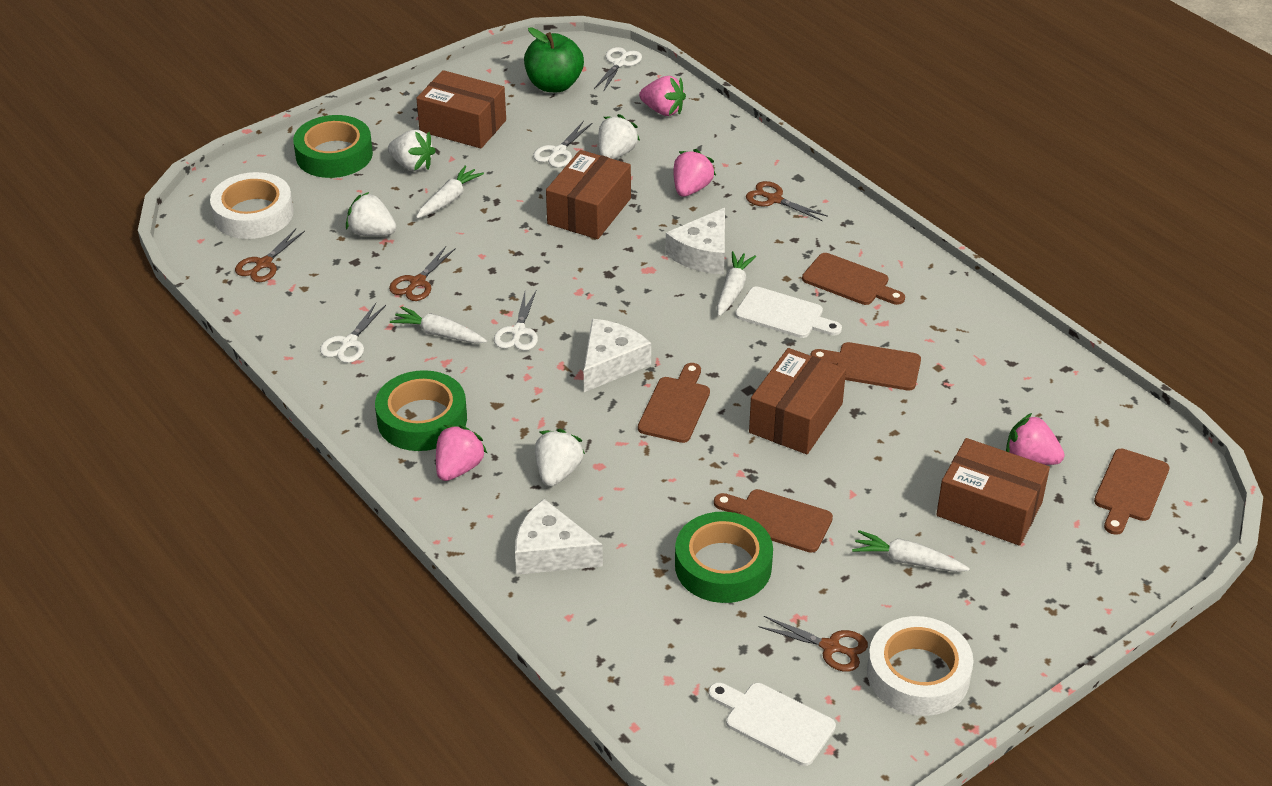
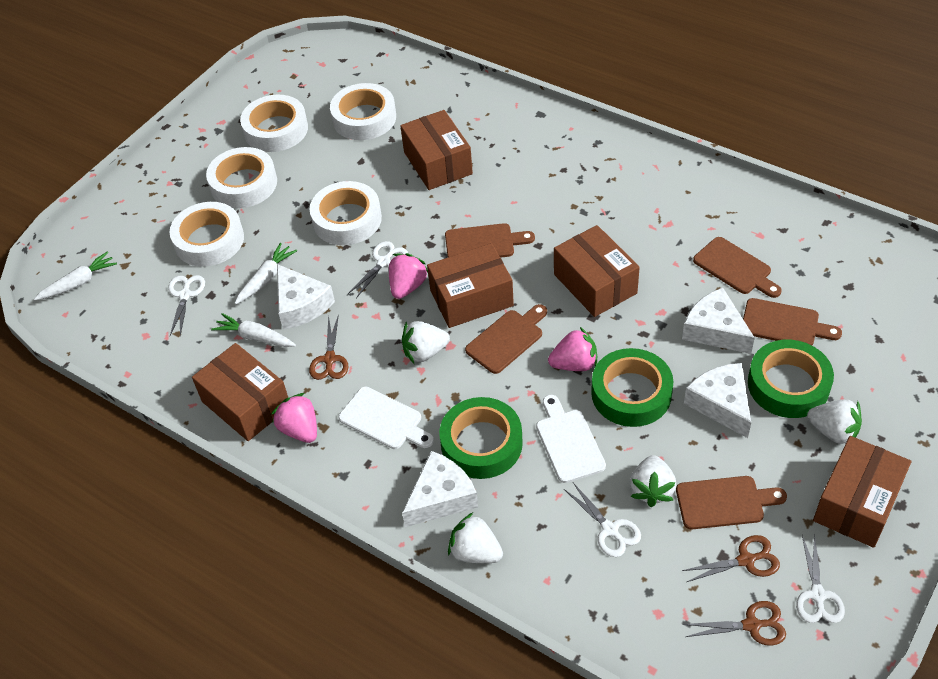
brown box: [416,70,506,148] [546,150,631,239] [749,348,846,454] [936,438,1050,546] = 4 -> [192,343,288,441] [400,110,473,190] [427,243,514,328] [554,225,640,317] [813,436,911,548] = 5
brown scissors: [235,229,305,282] [389,246,456,301] [746,181,828,221] [758,616,868,672] = 4 -> [309,314,348,380] [682,535,780,582] [683,601,786,646] = 3
green apple: [524,27,584,92] = 1 -> none = 0
pink strawberry: [436,425,488,481] [639,76,686,116] [674,149,716,197] [1006,413,1064,465] = 4 -> [272,393,317,443] [389,253,428,299] [548,327,597,371] = 3
white carrot: [390,306,487,343] [416,166,484,218] [717,251,756,316] [852,530,970,572] = 4 -> [34,252,117,300] [211,313,296,347] [235,243,297,304] = 3
white cheese: [515,499,603,575] [584,319,651,392] [665,208,725,274] = 3 -> [277,264,335,330] [402,451,478,527] [682,288,755,354] [684,363,751,438] = 4
white tape: [210,172,294,239] [867,616,974,716] = 2 -> [169,202,244,267] [206,147,277,208] [240,95,308,152] [309,181,382,245] [330,83,396,140] = 5

